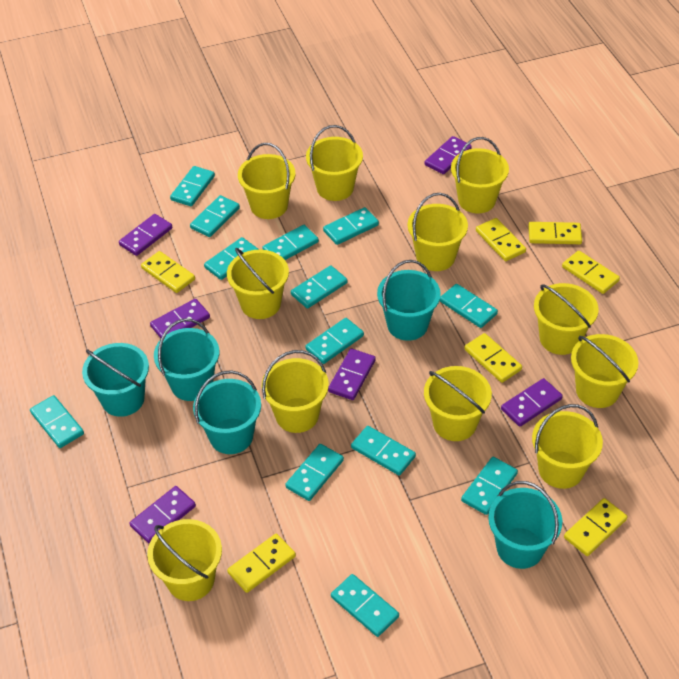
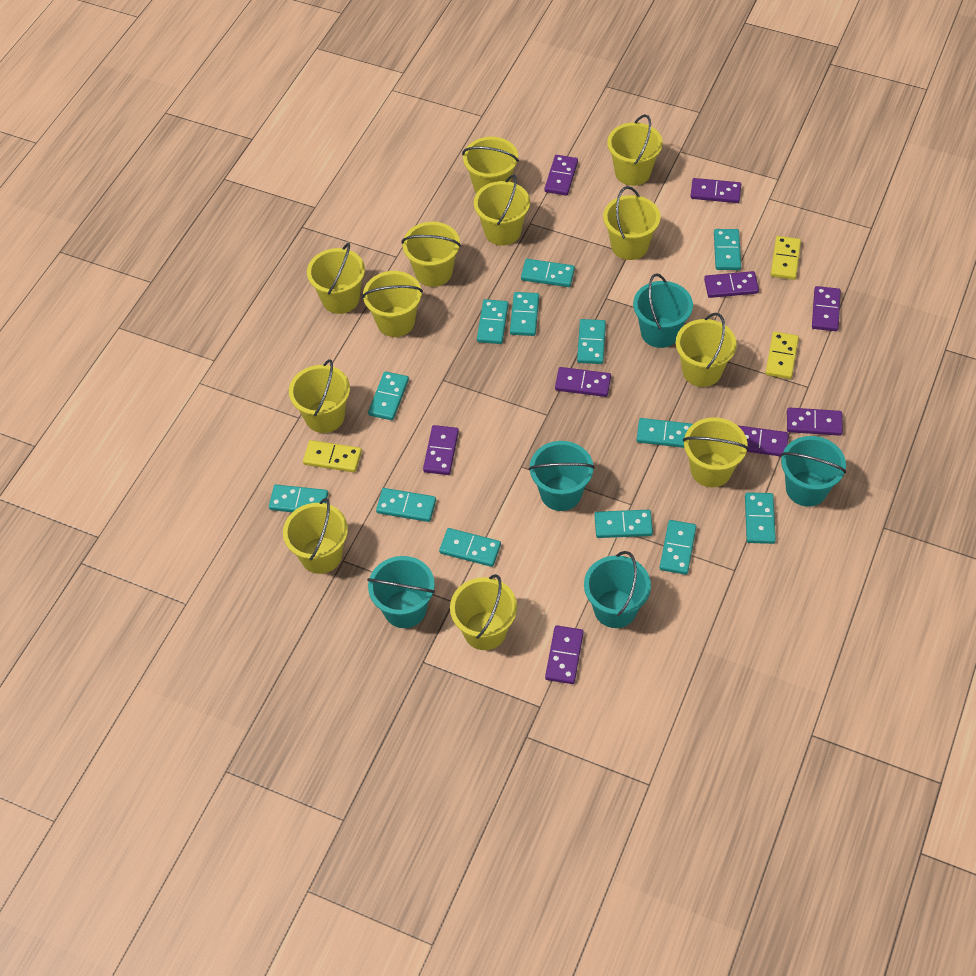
purple domino: [119,214,172,256] [129,486,196,544] [150,299,210,338] [328,348,376,400] [425,136,472,174] [501,378,563,427] = 6 -> [423,425,459,475] [544,155,578,196] [545,625,584,684] [555,367,611,397] [690,178,741,203] [704,271,759,298] [737,425,789,457] [787,407,843,436] [812,286,841,331] = 9
yellow bucket: [147,519,222,601] [227,248,289,319] [238,143,296,219] [262,350,329,433] [306,125,363,201] [408,193,468,271] [424,366,492,441] [451,137,509,213] [532,404,603,489] [534,283,599,355] [571,334,638,408] = 11 -> [283,498,348,574] [289,359,350,433] [307,243,365,314] [362,271,423,337] [402,222,461,287] [450,574,517,650] [462,137,519,193] [474,174,530,246] [603,186,661,260] [607,114,663,186] [676,313,737,387] [683,417,749,487] = 12
yellow domino: [141,251,195,293] [227,534,296,593] [464,333,522,383] [476,218,526,261] [528,222,582,244] [562,251,620,294] [564,498,627,556] = 7 -> [303,440,362,472] [765,332,799,379] [771,236,801,280] = 3

